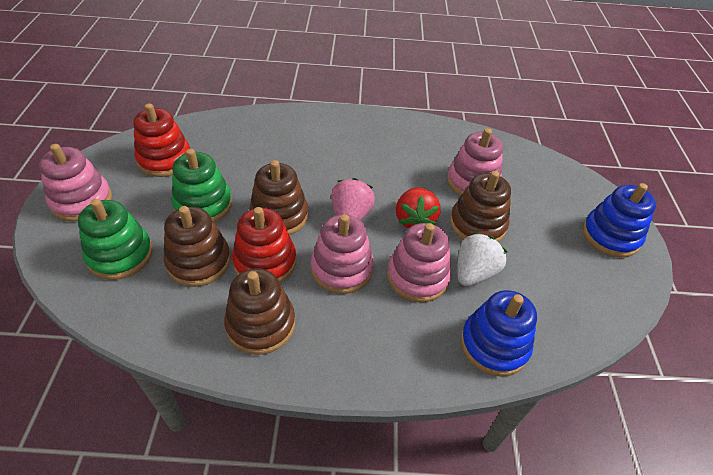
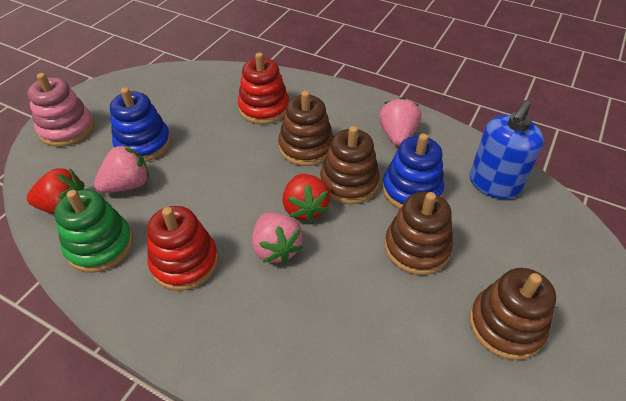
blue soap dispenser: none = 0 -> [470,100,544,199] = 1
green stacking toy: [78,199,153,280] [171,149,232,222] = 2 -> [54,190,133,272] = 1
pink stacking toy: [39,144,112,222] [311,214,374,294] [387,223,451,302] [447,128,503,196] = 4 -> [28,73,94,147] = 1
pink strawberry: [331,178,375,221] = 1 -> [94,145,149,193] [252,212,303,264] [379,97,421,146] = 3
red strawberry: [396,187,441,229] = 1 -> [27,168,84,214] [283,174,331,223] = 2
white strawberry: [457,232,507,286] = 1 -> none = 0

